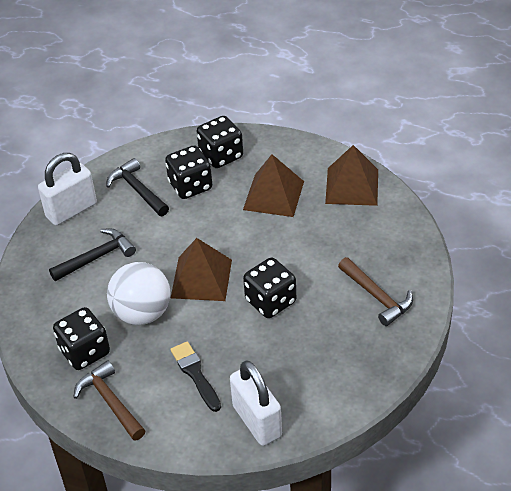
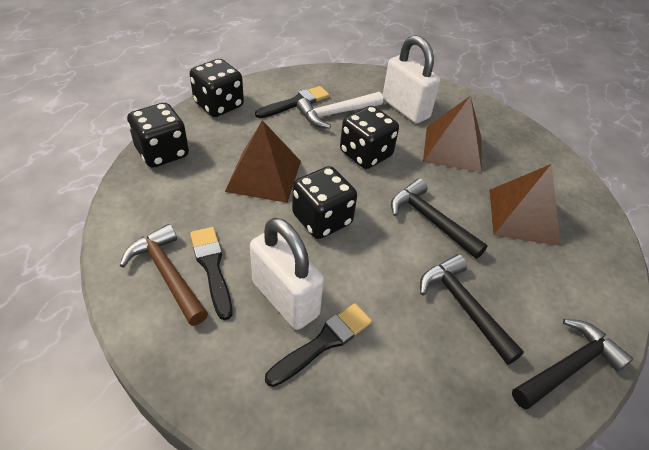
black brush: [170,341,221,412] = 1 -> [190,227,233,320] [255,86,329,118] [265,303,372,387] = 3
black hammer: [49,228,136,281] [106,158,169,216] = 2 -> [391,179,488,259] [420,254,524,365] [512,319,633,409] = 3
brown hammer: [73,360,145,441] [338,257,413,326] = 2 -> [120,224,208,326] = 1
white ball: [107,262,170,325] = 1 -> none = 0
white hammer: none = 0 -> [297,92,383,129] = 1

